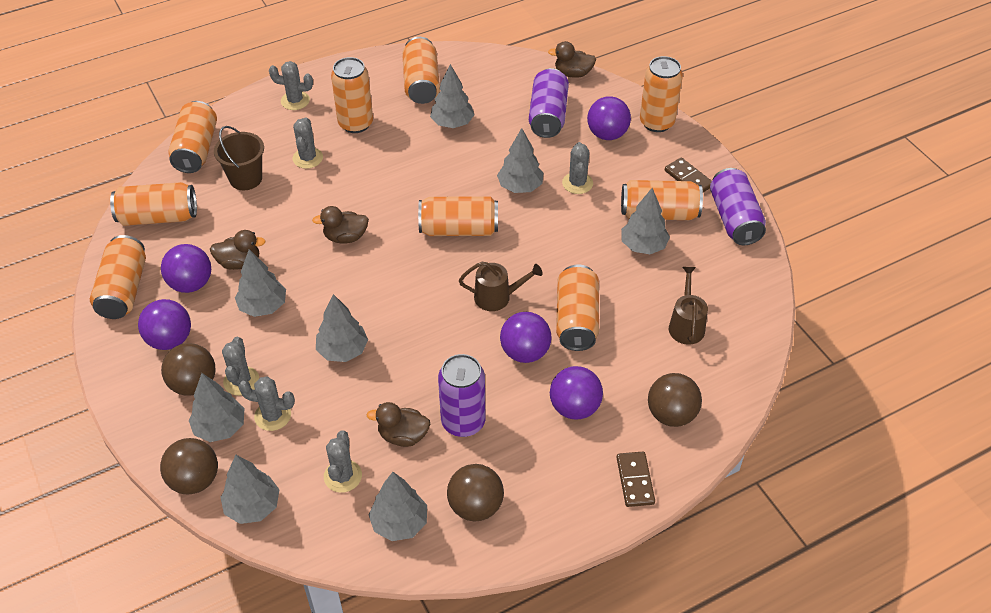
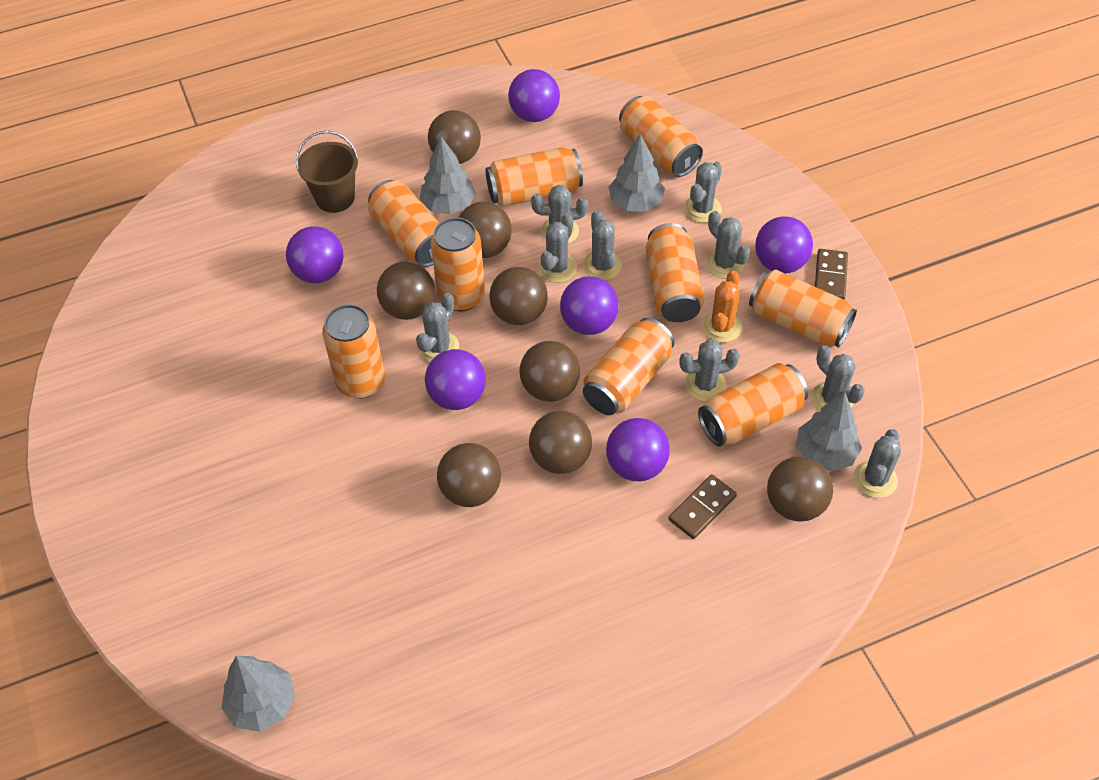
brown ball: [160,438,218,494] [161,343,215,396] [447,464,504,521] [648,373,702,427] = 4 -> [377,261,435,320] [428,110,481,164] [437,443,501,507] [459,202,512,258] [489,267,548,325] [519,341,580,402] [529,411,592,474] [767,457,833,522] = 8
brown duck: [210,230,266,270] [312,206,369,244] [366,402,431,447] [548,41,596,78] = 4 -> none = 0
brown watering can: [459,262,543,311] [669,267,708,345] = 2 -> none = 0
grey cactus: [222,337,259,396] [238,376,295,431] [269,61,313,110] [293,117,323,169] [324,430,362,493] [562,142,593,194] = 6 -> [416,293,459,362] [531,185,588,244] [538,213,577,283] [583,210,622,281] [679,340,740,402] [684,162,722,223] [705,211,750,278] [811,345,865,411] [854,429,901,498] = 9
grey tree: [188,373,245,442] [220,455,280,524] [235,249,286,317] [316,294,368,362] [368,472,427,541] [430,64,475,128] [497,128,544,193] [621,188,670,254] = 8 -> [221,656,295,732] [420,137,476,214] [609,134,665,212] [796,392,862,471] = 4
orange cactus: none = 0 -> [702,271,742,343] = 1
purple ball: [138,299,191,350] [161,244,211,293] [500,312,551,363] [550,366,603,420] [587,96,631,140] = 5 -> [286,226,344,283] [425,349,486,410] [508,69,560,122] [560,276,619,335] [606,418,670,481] [755,216,813,274] = 6
purple can: [438,354,485,437] [529,68,569,138] [710,168,766,245] = 3 -> none = 0

